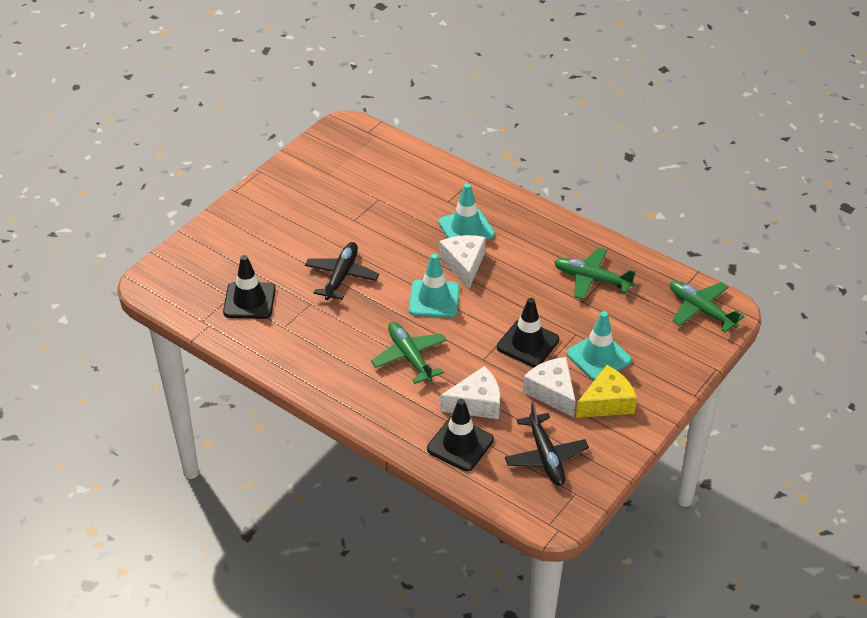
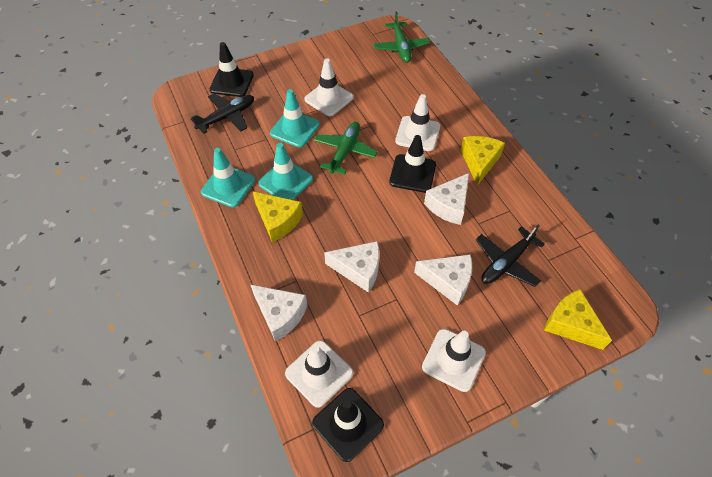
green plane: [371,322,447,384] [554,248,636,300] [670,281,745,332] = 3 -> [314,122,378,175] [374,11,430,63] = 2
white cheese: [439,235,486,289] [440,366,500,419] [523,357,576,417] = 3 -> [250,284,308,342] [324,241,379,293] [414,254,472,306] [424,173,469,225] = 4
white traffic cone: none = 0 -> [285,340,353,408] [304,58,353,116] [395,94,440,151] [422,329,486,392] = 4
yellow cheese: [576,365,637,418] = 1 -> [252,191,303,242] [460,136,505,186] [544,289,612,350] = 3

